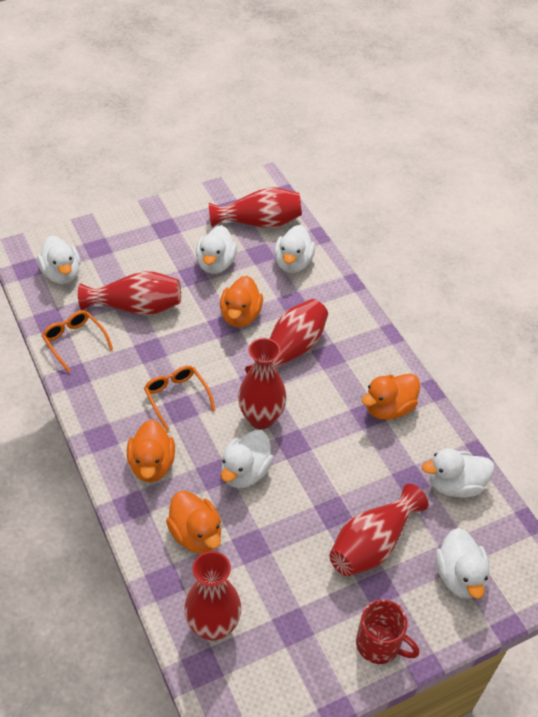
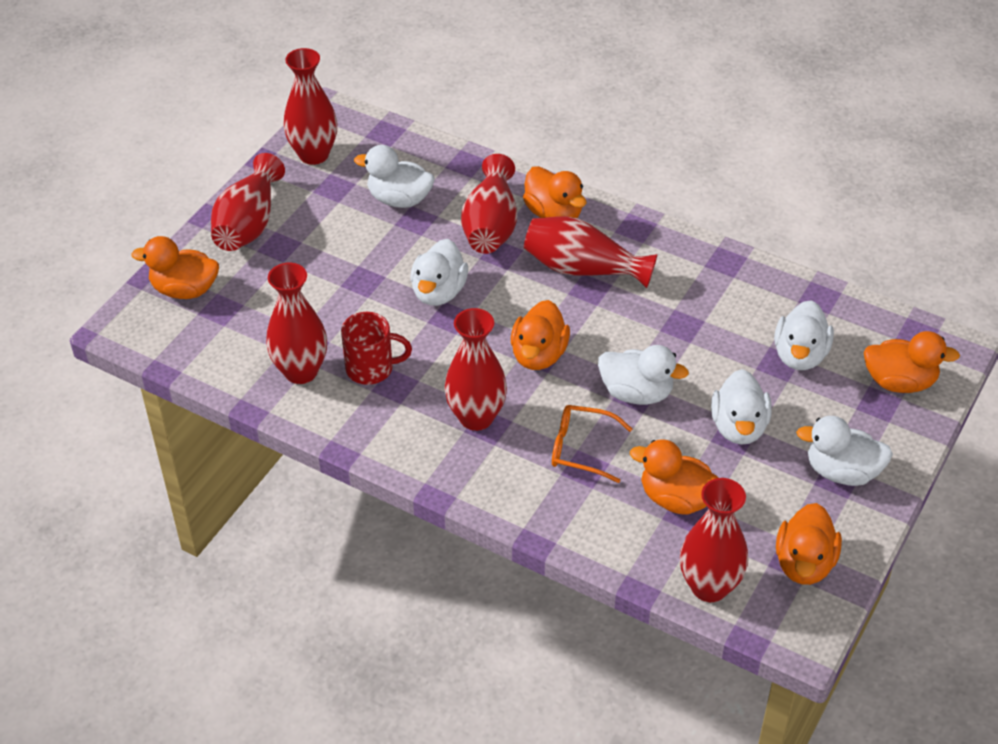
orange duck: [127,419,175,482] [166,490,221,553] [220,276,263,327] [361,374,420,420] = 4 -> [131,236,219,299] [511,300,570,370] [523,166,586,218] [630,439,719,514] [776,503,842,585] [864,331,960,393] = 6
orange glasses: [42,310,113,373] [144,366,215,431] = 2 -> [552,405,632,483] = 1
red vase: [78,271,181,315] [184,551,242,641] [209,187,302,228] [238,338,287,429] [245,299,328,373] [329,484,429,576] = 6 -> [211,153,285,251] [266,263,327,384] [283,48,337,165] [444,308,507,431] [461,154,517,254] [524,216,658,288] [680,478,748,602] = 7

